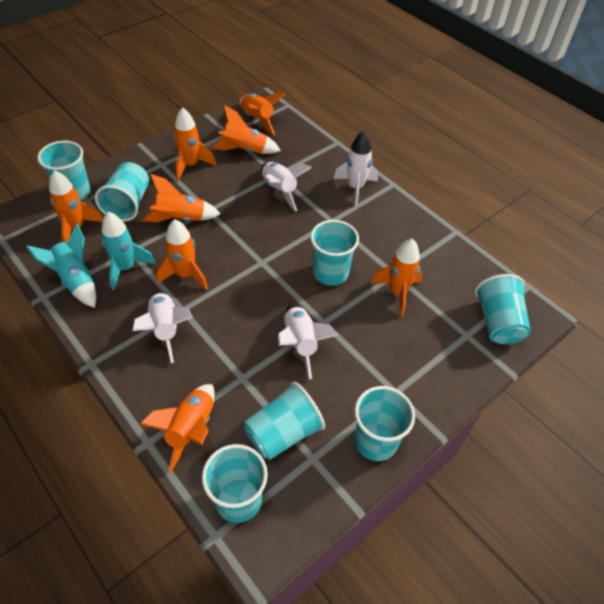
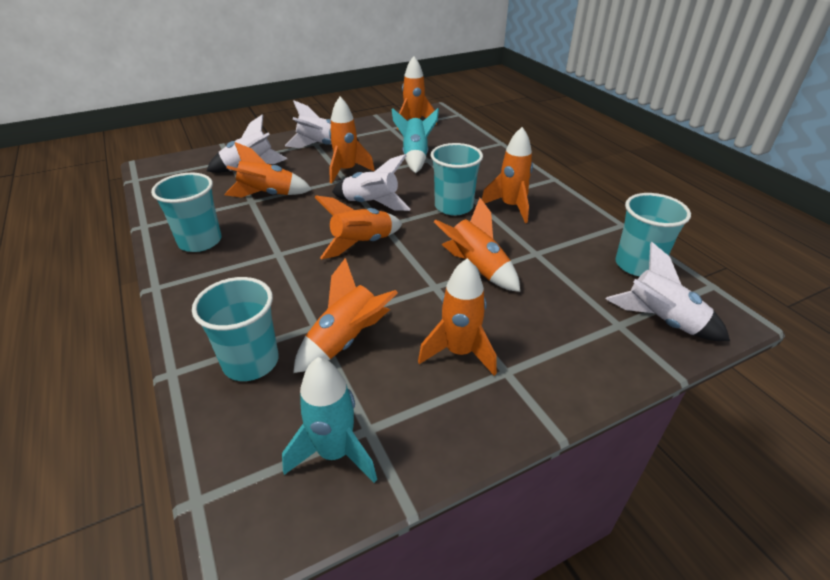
turquoise cup: [37,141,91,201] [95,162,149,222] [202,444,268,523] [244,382,325,460] [310,220,359,286] [354,386,415,461] [475,274,531,344] = 7 -> [151,173,221,252] [192,277,279,381] [431,143,483,216] [615,193,691,276] = 4

